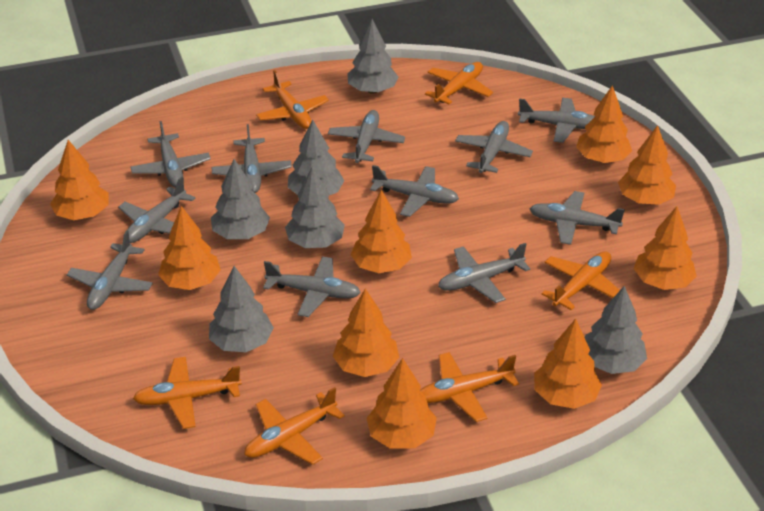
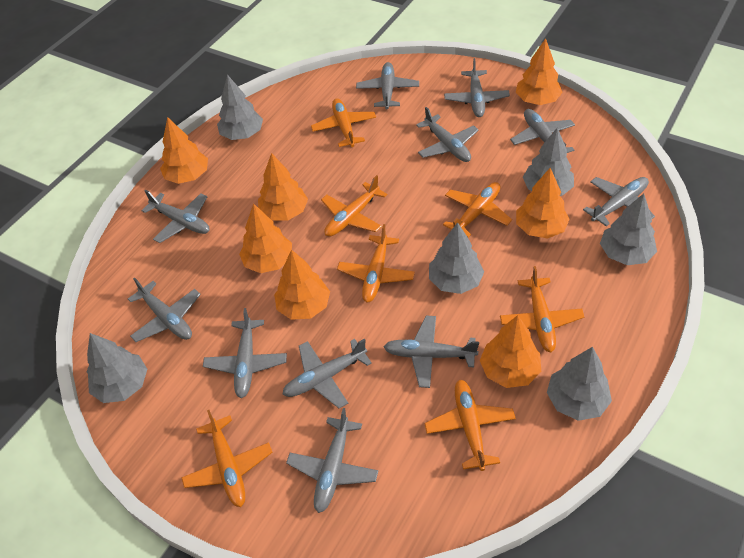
orange plane: [133,357,242,429] [244,387,344,465] [256,70,329,129] [420,352,519,422] [425,62,493,104] [541,251,620,310] = 6 -> [181,410,273,507] [311,98,376,147] [321,175,387,237] [337,224,415,302] [424,380,516,471] [443,182,512,238] [500,266,584,352] = 7
orange tree: [50,140,109,220] [158,206,221,290] [333,288,399,377] [351,190,412,273] [367,358,437,449] [534,319,602,409] [576,85,632,163] [618,125,676,205] [634,206,697,290] = 9 -> [160,117,208,184] [239,203,292,273] [258,153,308,221] [274,249,330,320] [480,315,541,388] [516,38,563,105] [516,168,570,239] = 7

